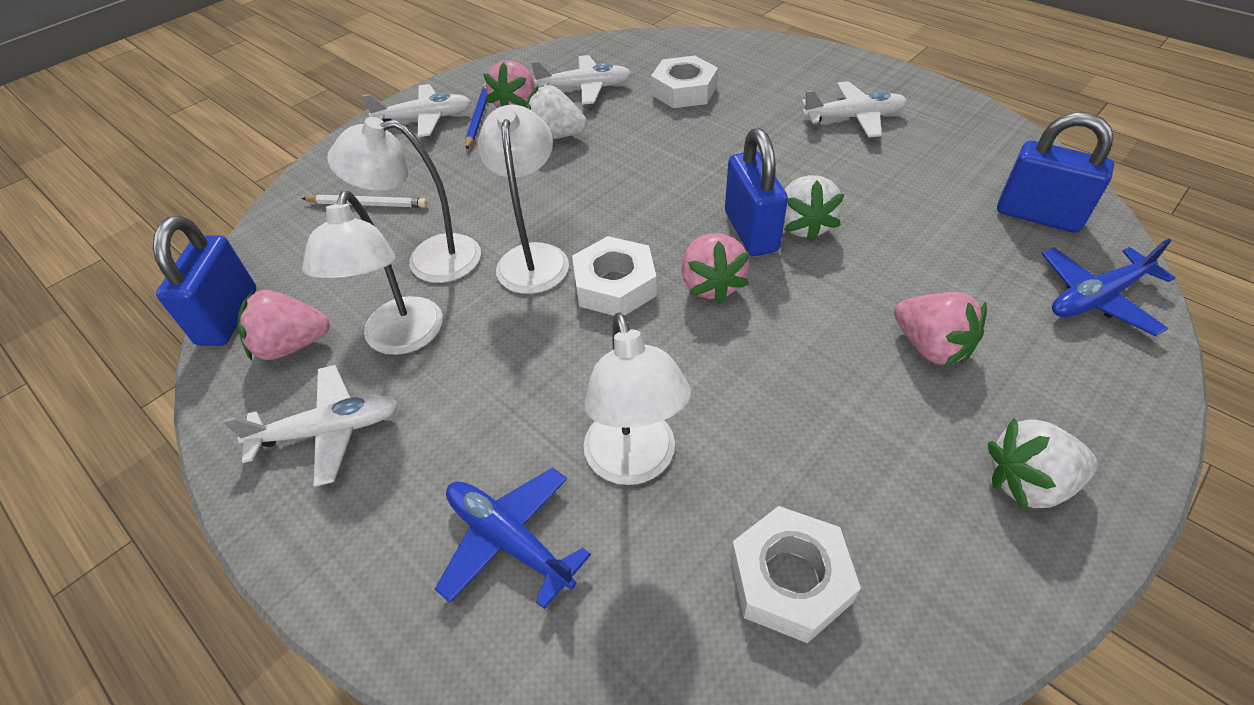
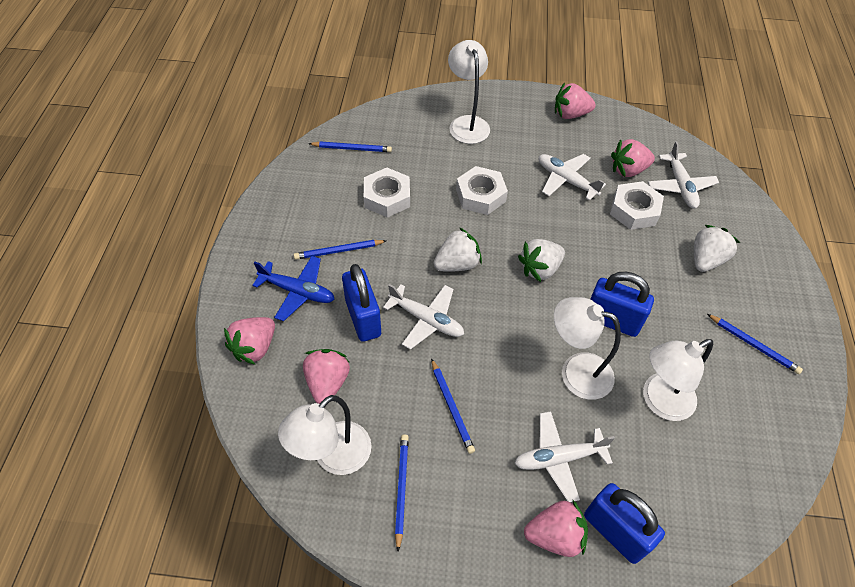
blue pencil: [465,83,487,150] = 1 -> [294,240,386,260] [309,142,392,152] [395,434,409,551] [431,358,475,454] [707,314,803,374] = 5
blue plane: [435,468,591,609] [1042,239,1176,336] = 2 -> [252,256,334,321] = 1
pink strawberry: [237,290,330,361] [484,60,535,108] [682,234,749,304] [894,292,987,367] = 4 -> [224,317,275,365] [303,349,350,404] [524,499,588,557] [555,82,596,119] [611,139,655,177] = 5
white pencil: [301,195,427,208] = 1 -> none = 0

